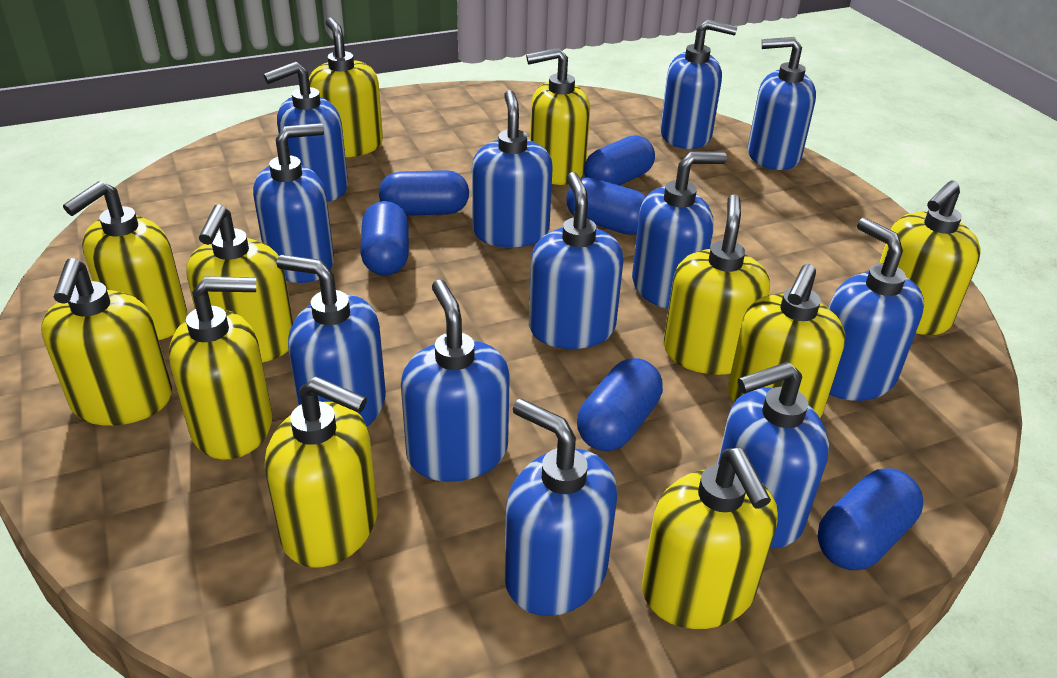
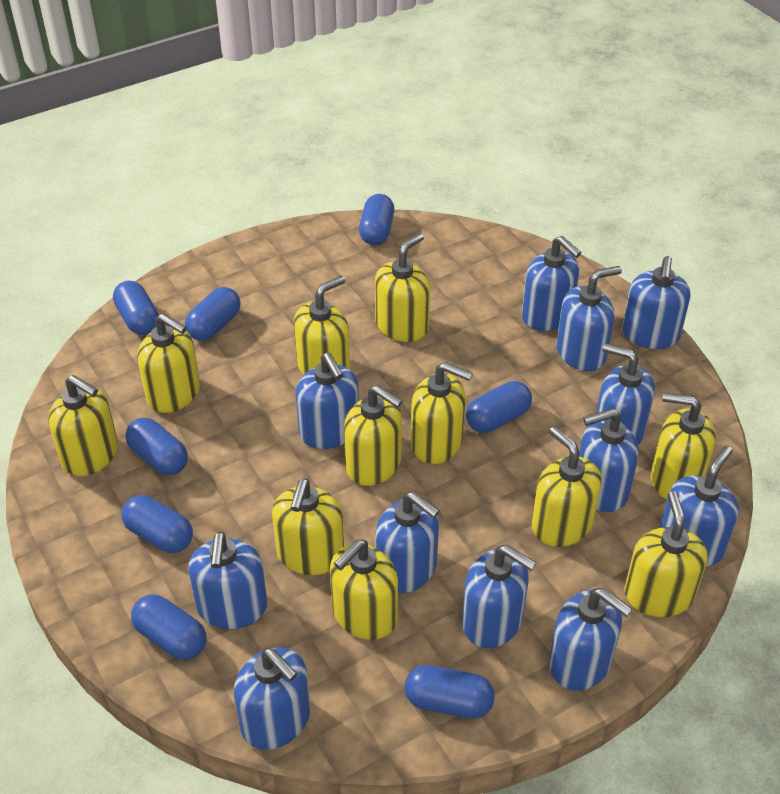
blue capsule: [360,201,409,276] [379,170,469,216] [567,177,646,235] [577,358,663,451] [584,135,655,186] [817,468,923,570] = 6 -> [113,281,159,335] [121,495,193,553] [125,418,188,476] [131,594,206,660] [185,287,241,341] [359,194,394,245] [405,665,495,719] [466,381,532,433] = 8

